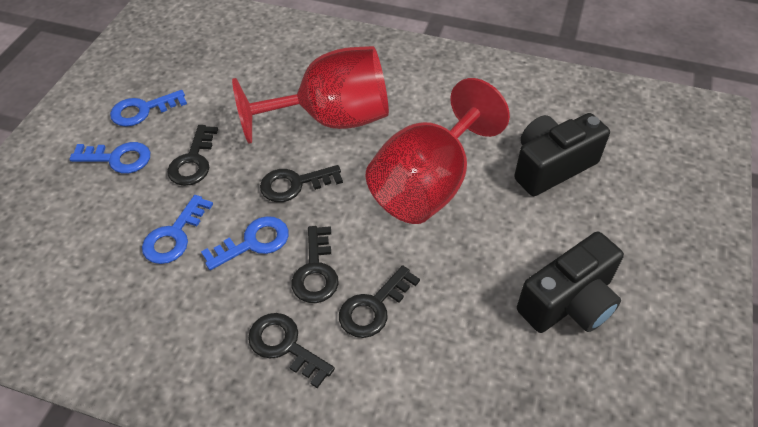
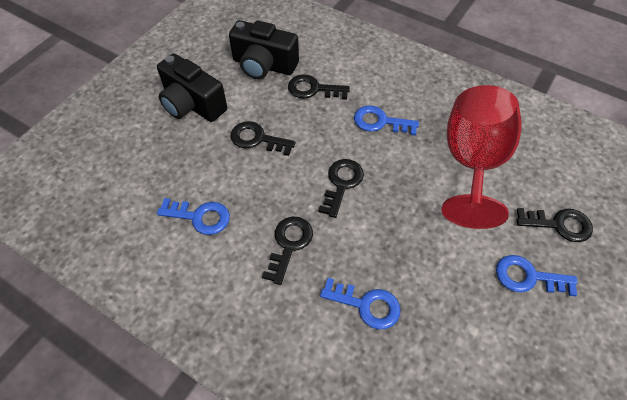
red goblet: [232,46,389,144] [366,78,510,224] = 2 -> [442,85,522,229] = 1

